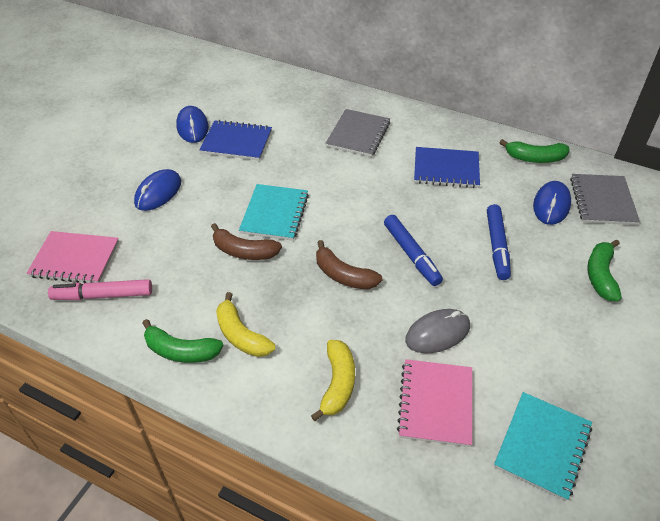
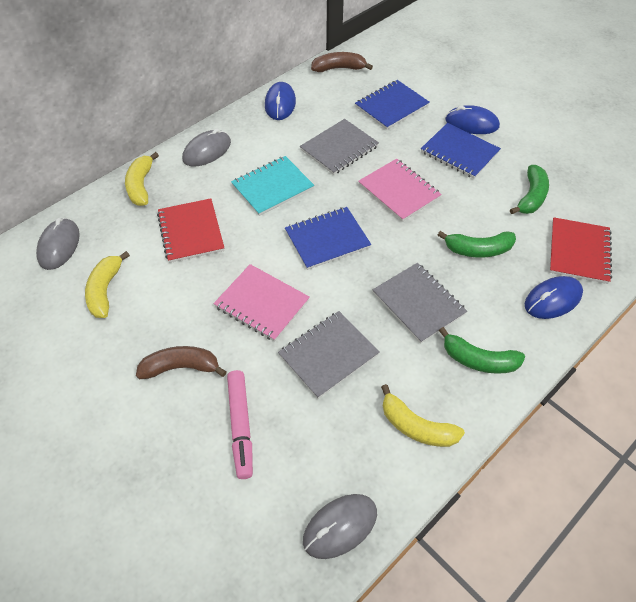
blue marker: [384,215,443,286] [487,204,511,280] = 2 -> none = 0
blue notebook: [200,120,272,161] [414,147,480,188] = 2 -> [285,207,371,270] [355,80,430,130] [421,123,501,179] = 3
grey mouse: [405,309,470,353] = 1 -> [36,218,80,270] [182,129,231,167] [303,494,377,559] = 3
grey notebook: [326,109,390,157] [570,174,640,225] = 2 -> [278,311,380,399] [300,119,379,175] [373,263,467,344] = 3
red notebook: none = 0 -> [157,198,224,263] [549,217,612,284] = 2
turquoise notebook: [239,184,309,241] [494,392,592,501] = 2 -> [231,156,314,216] = 1
yellow banana: [216,292,276,357] [311,340,355,421] = 2 -> [85,251,130,318] [125,152,159,206] [381,384,465,447] = 3

